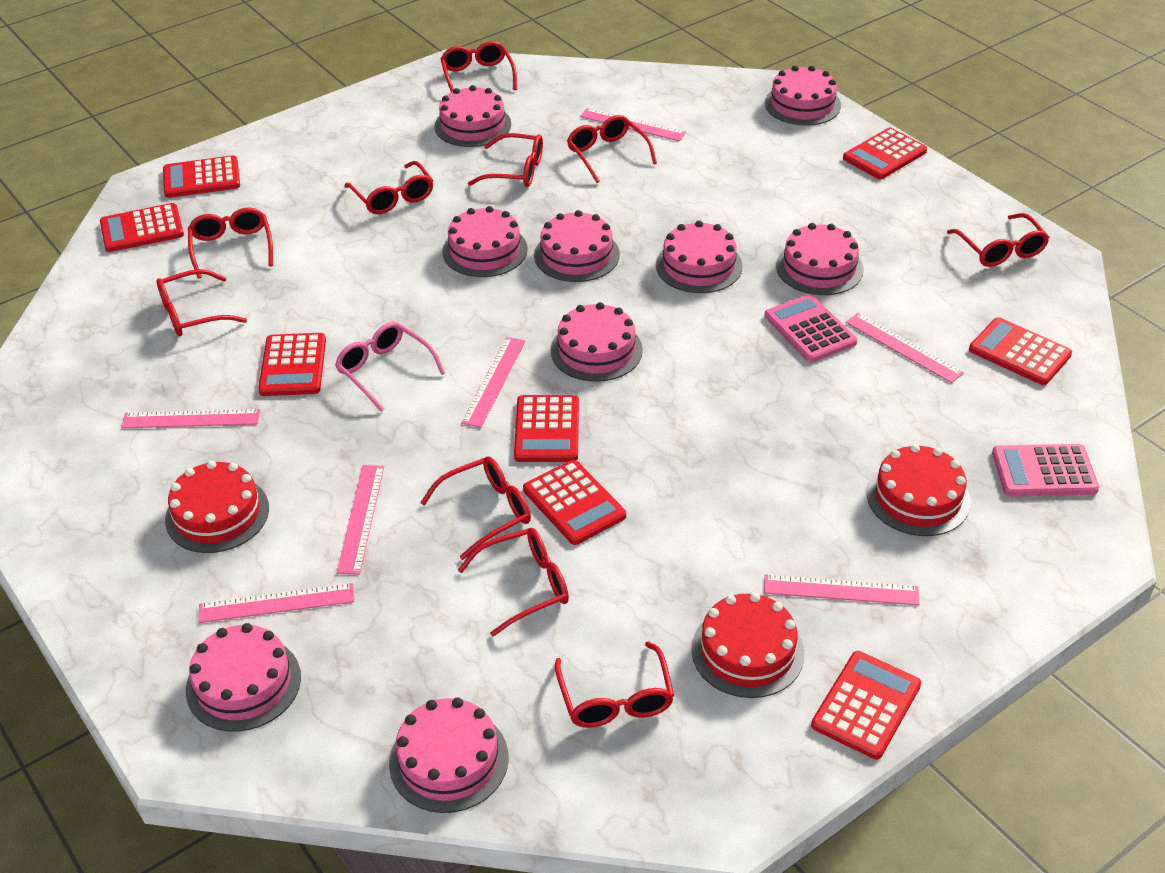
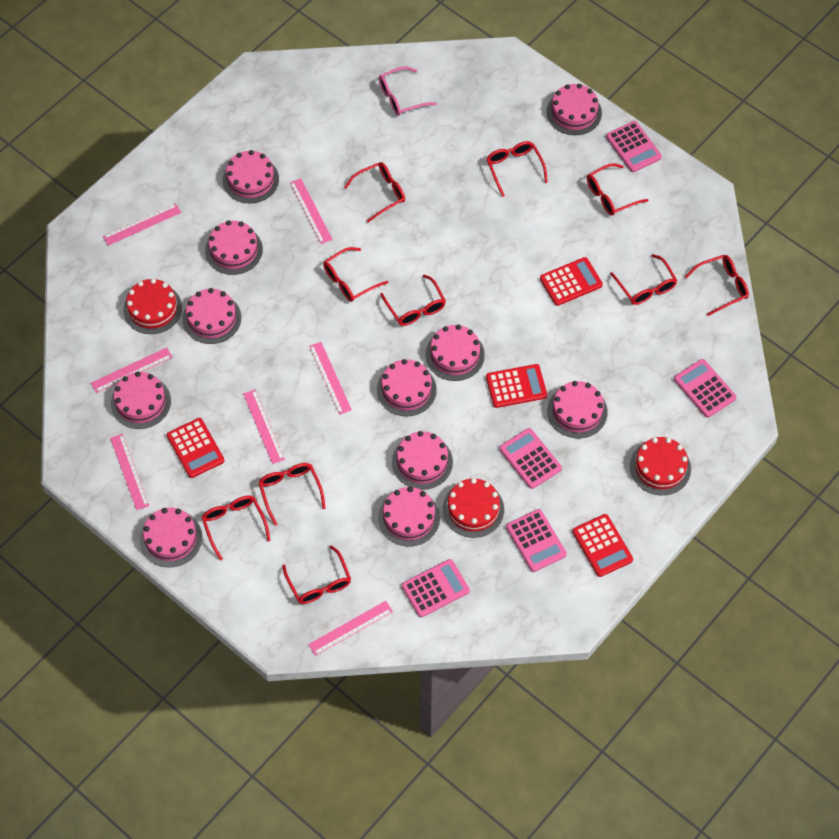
pink cake: [186,623,301,732] [389,697,508,813] [434,85,511,147] [442,206,528,277] [534,210,620,282] [551,302,643,382] [656,220,743,293] [765,65,841,126] [776,223,864,295] = 9 -> [111,372,171,429] [140,508,202,567] [183,288,241,344] [205,221,263,275] [223,150,279,204] [377,359,437,416] [378,487,440,547] [392,431,453,490] [425,325,485,381] [547,84,602,135] [547,381,608,438] = 11
pink calculator: [764,294,857,362] [992,444,1099,497] = 2 -> [402,559,470,617] [499,428,562,489] [506,509,567,572] [606,121,662,172] [674,359,736,418] = 5
red calculator: [100,203,184,252] [163,155,240,198] [258,333,326,396] [514,395,579,462] [523,460,626,545] [811,651,921,759] [843,128,927,179] [969,317,1072,385] = 8 -> [167,418,225,478] [486,364,547,408] [540,257,603,306] [572,514,633,577] = 4

